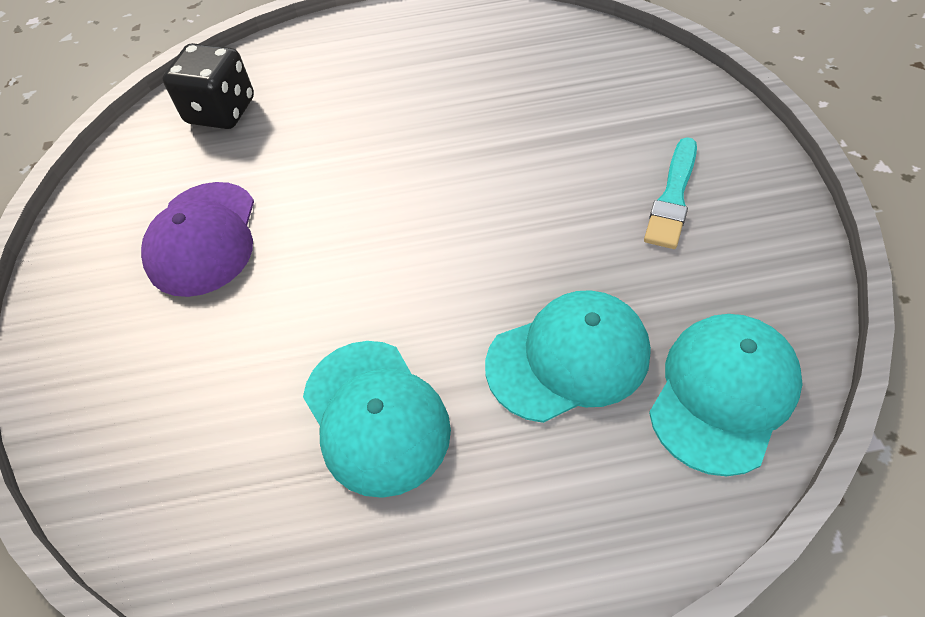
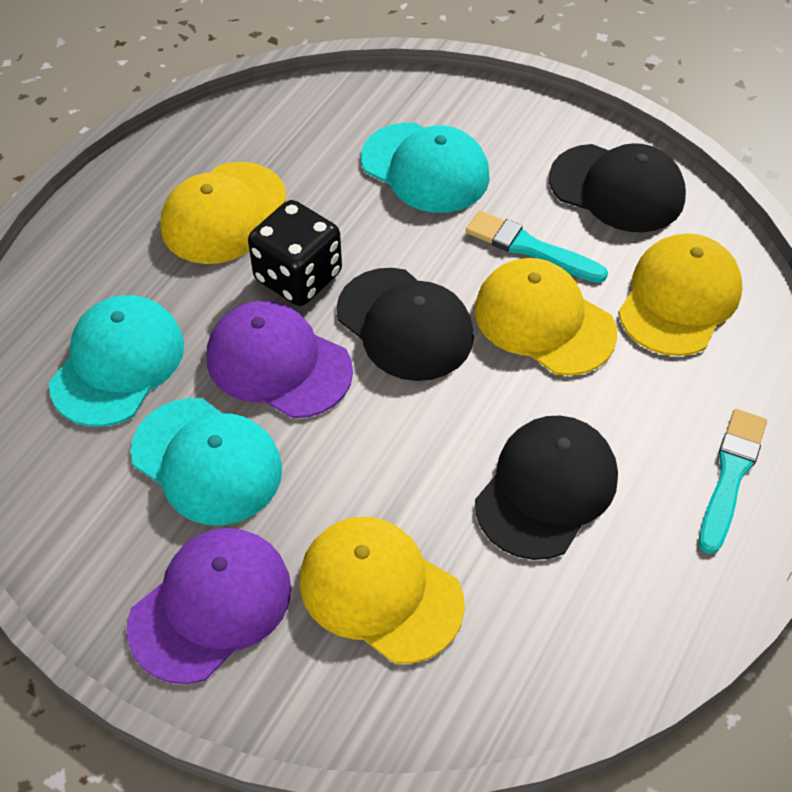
black cap: none = 0 -> [336,268,474,381] [475,416,618,560] [549,143,686,232] = 3
purple cap: [141,182,254,297] = 1 -> [127,528,291,684] [207,301,353,418] = 2
turquoise brush: [644,137,697,249] = 1 -> [466,211,608,283] [699,409,767,554] = 2
yellow cap: none = 0 -> [161,162,286,264] [300,517,465,664] [475,258,618,376] [618,233,742,356] = 4

